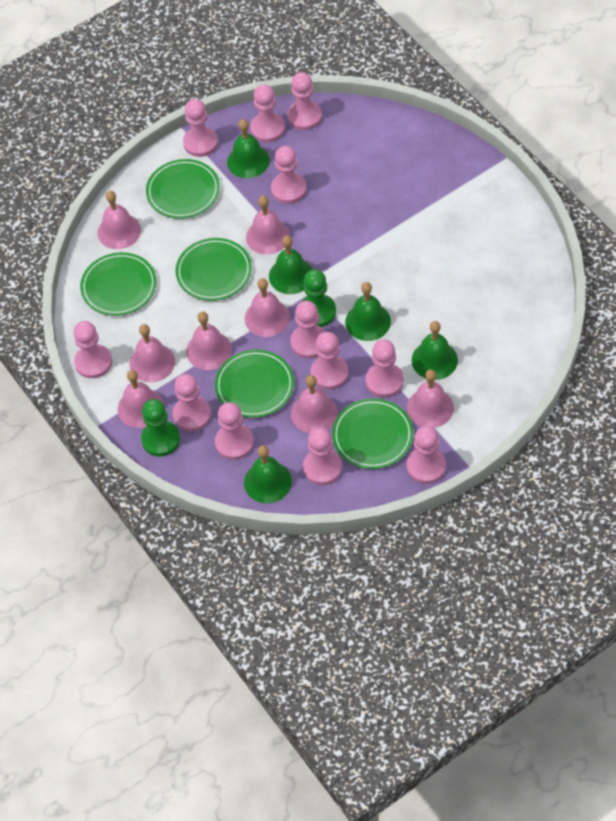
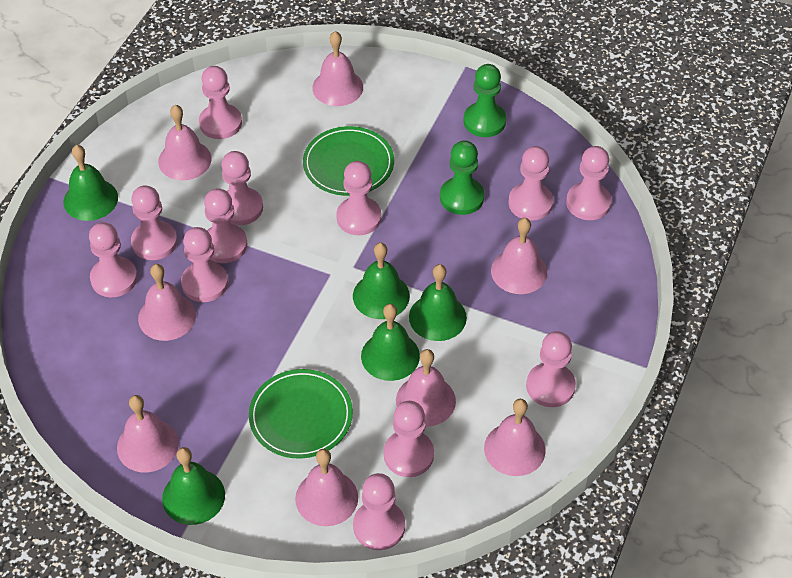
green plate: [80,252,157,316] [146,159,220,219] [176,238,252,301] [215,350,294,418] [332,398,413,469] = 5 -> [249,369,353,459] [303,126,394,196] = 2

